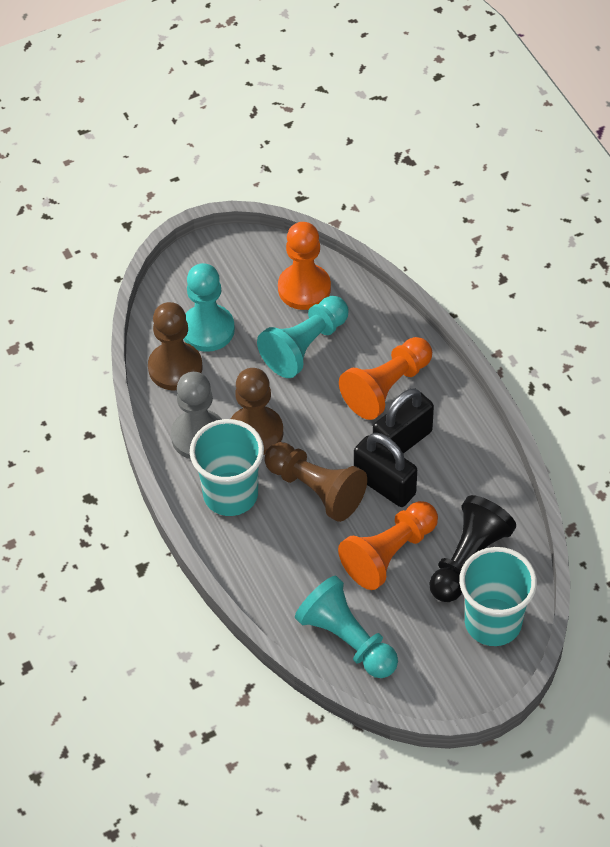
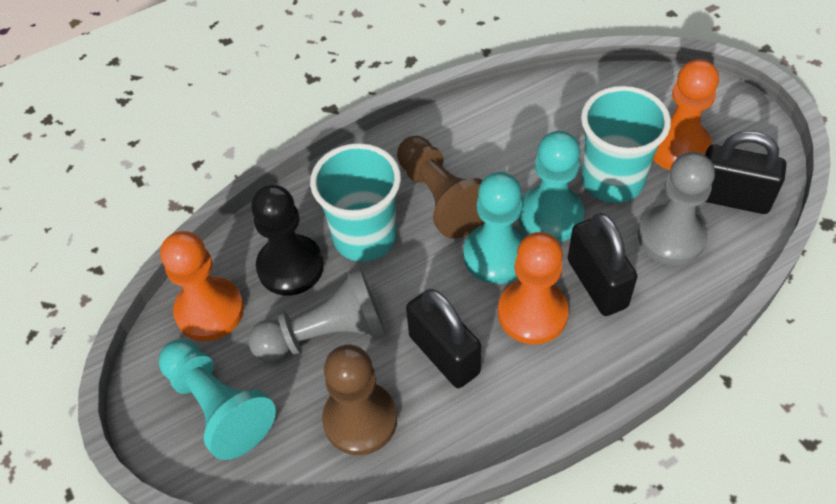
black padlock: [354,433,417,507] [373,388,434,454] = 2 -> [406,289,481,388] [568,213,637,316] [705,131,786,214] = 3
brown pawn: [148,302,202,390] [231,368,283,455] [264,442,367,522] = 3 -> [322,345,397,455] [397,136,485,239] = 2
grey pawn: [171,372,222,459] = 1 -> [248,267,386,362] [638,152,715,265] = 2

